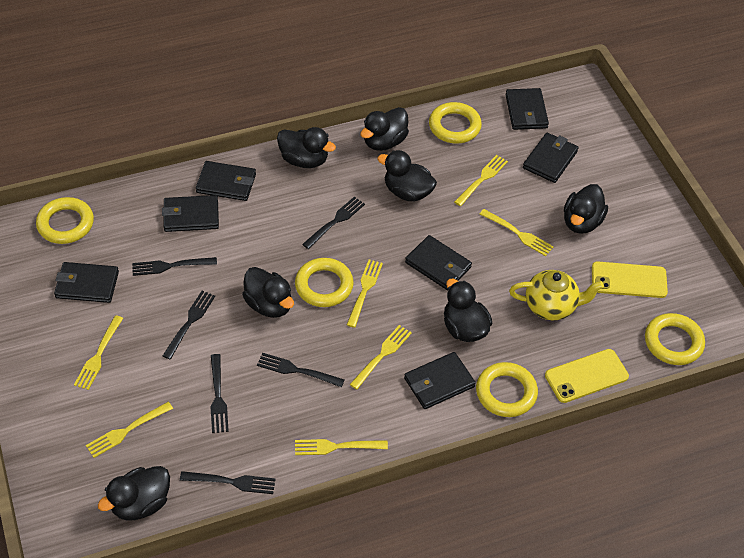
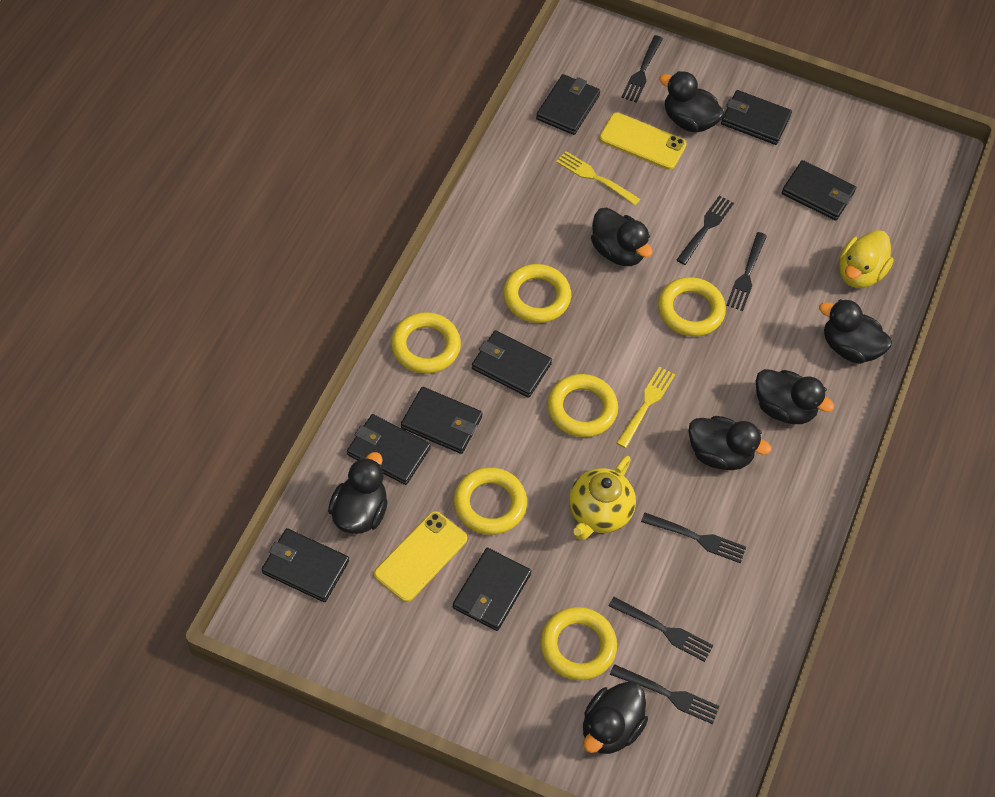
black wallet: [54,262,119,303] [162,195,219,232] [196,161,256,201] [404,352,475,409] [405,235,472,290] [506,88,549,130] [523,133,579,183] = 7 -> [262,528,349,602] [347,414,431,485] [401,387,483,454] [453,548,531,631] [472,330,552,398] [536,74,600,135] [721,90,792,145] [782,160,856,221] = 8
yellow duck: none = 0 -> [839,230,894,288] = 1
yellow fork: [74,315,123,390] [86,402,173,458] [295,439,388,455] [347,260,383,328] [350,325,412,390] [454,155,508,206] [480,209,554,256] = 7 -> [556,151,641,206] [616,367,675,448] = 2
yellow ring: [36,197,94,244] [295,258,354,307] [429,102,482,144] [476,362,538,417] [645,313,705,365] = 5 -> [391,312,461,374] [454,467,527,535] [503,264,571,323] [540,607,617,680] [547,374,618,437] [658,277,726,336] = 6

